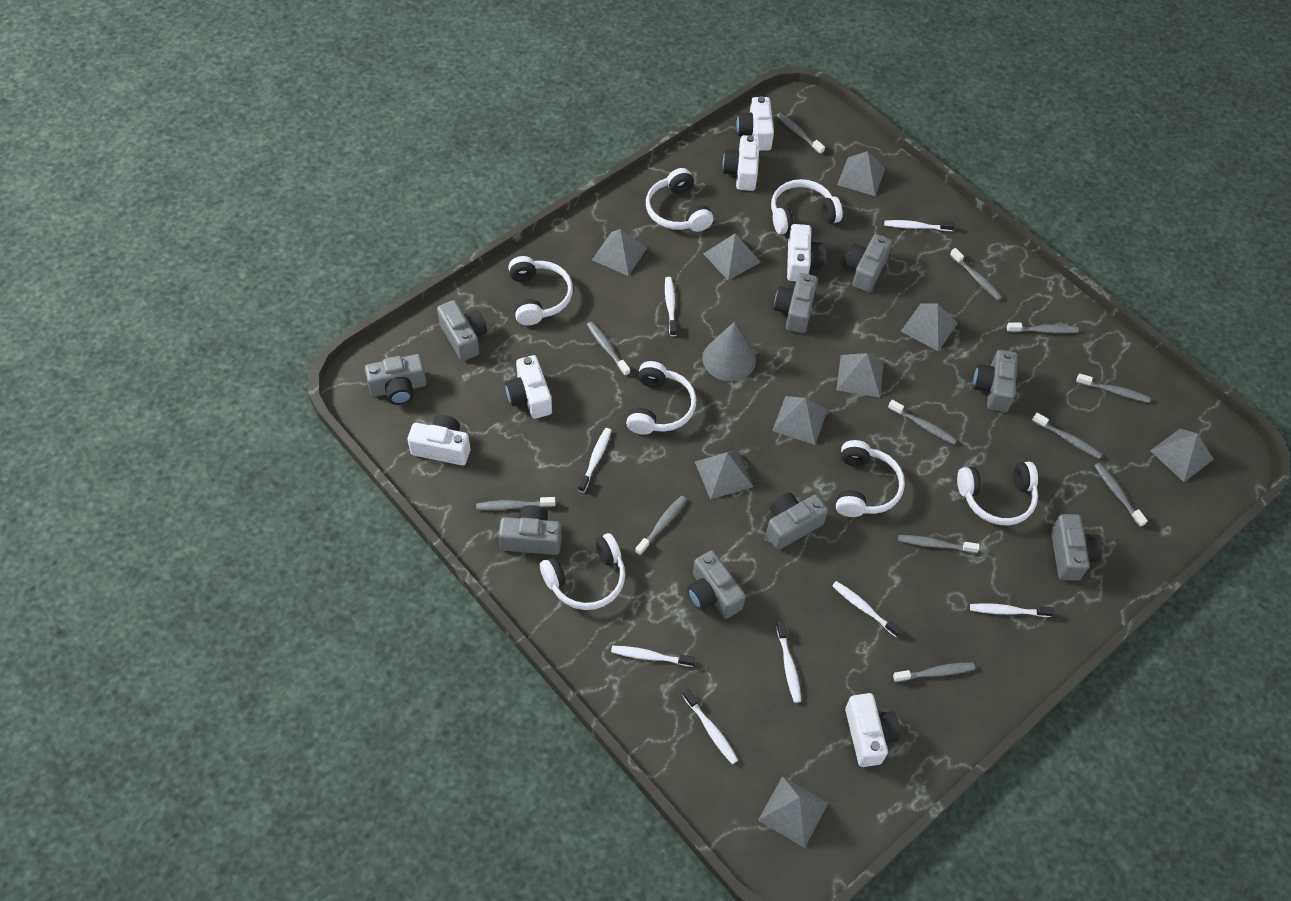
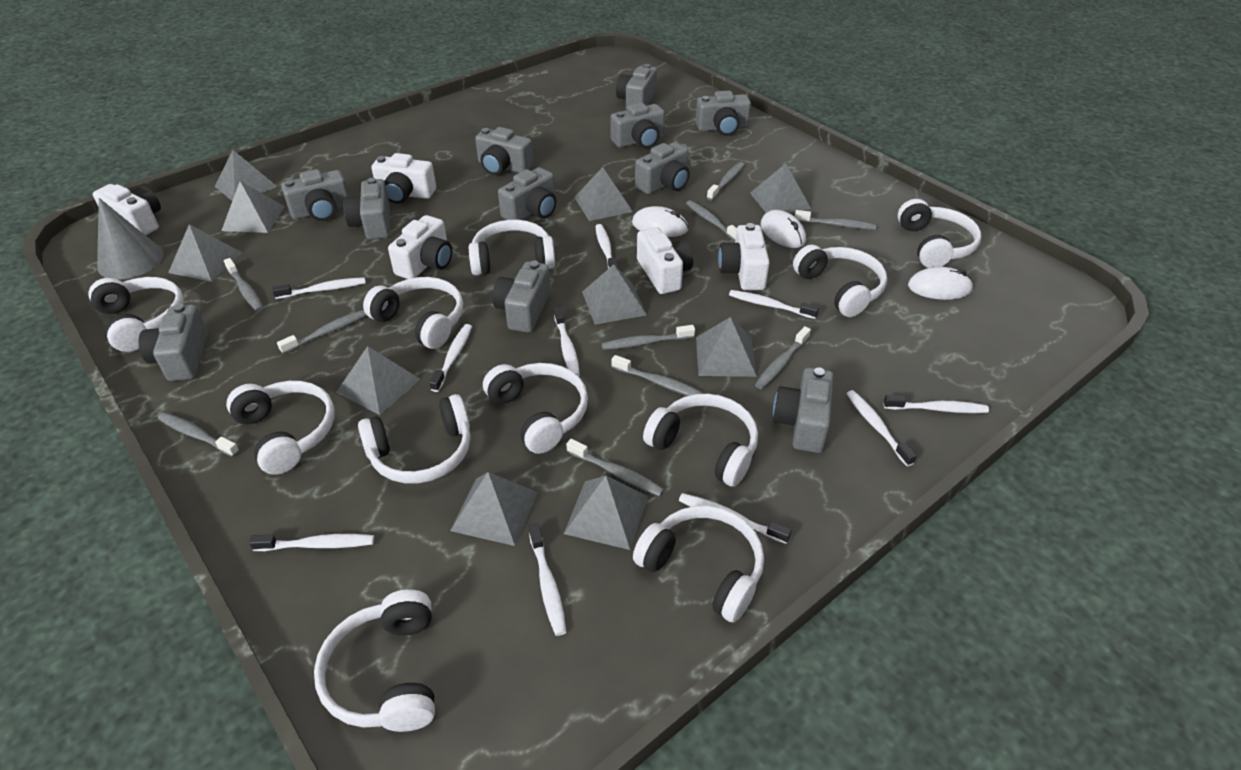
grey camera: [365,354,427,405] [437,300,487,361] [498,505,562,555] [687,550,746,619] [766,493,828,550] [774,273,818,333] [845,234,892,292] [973,350,1018,412] [1051,514,1102,581] = 9 -> [138,304,208,381] [281,169,350,221] [343,178,390,240] [475,127,534,175] [493,261,551,333] [498,167,556,220] [610,102,665,149] [616,64,657,110] [635,142,690,194] [696,91,751,136] [773,367,834,453] = 11
grey pyramid: [592,229,648,276] [695,450,753,499] [703,234,760,280] [758,776,828,848] [772,396,827,445] [836,353,884,397] [837,151,886,196] [901,303,958,351] [1150,429,1214,482] = 9 -> [168,224,242,282] [215,150,277,201] [221,181,285,233] [337,346,421,415] [450,472,538,546] [564,476,648,550] [574,167,633,221] [582,264,647,325] [696,317,757,377] [750,164,811,213] = 10
grey toothbrush: [476,497,556,510] [587,321,630,376] [635,496,687,556] [776,113,825,154] [888,400,957,445] [893,662,975,682] [898,535,980,553] [950,248,1002,300] [1006,322,1079,333] [1032,413,1102,459] [1076,374,1151,403] [1094,463,1148,527] = 12 -> [158,412,240,457] [224,258,263,312] [277,310,367,354] [566,439,664,497] [601,325,695,350] [611,355,704,396] [686,200,737,241] [707,162,745,201] [755,326,811,389] [795,210,876,230] = 10
white camera: [407,415,470,466] [505,355,552,419] [723,135,760,191] [736,96,774,151] [787,224,826,281] [845,693,900,767] = 6 -> [93,184,161,235] [371,153,436,204] [388,215,452,279] [637,227,693,294] [718,223,770,290] = 5
white headphones: [508,256,573,325] [540,533,625,610] [626,361,696,435] [646,168,713,232] [771,179,843,234] [836,440,905,517] [957,462,1038,525] = 7 -> [88,277,184,352] [226,381,335,475] [314,589,435,732] [358,394,470,484] [363,277,463,349] [469,220,555,275] [483,363,588,454] [633,506,764,622] [643,394,758,487] [793,245,887,317] [897,199,981,268] = 11
white mouse: none = 0 -> [632,206,688,237] [761,210,806,248] [908,267,973,300] = 3
white toothbrush: [578,428,611,493] [611,646,695,667] [665,277,677,336] [683,689,738,764] [776,621,801,703] [832,581,902,637] [884,220,954,231] [970,603,1054,617] = 8 -> [249,534,374,551] [272,277,366,299] [429,324,472,392] [529,524,566,636] [554,307,580,376] [595,224,618,269] [679,493,792,544] [729,290,819,319] [846,390,917,466] [883,395,989,413] = 10

